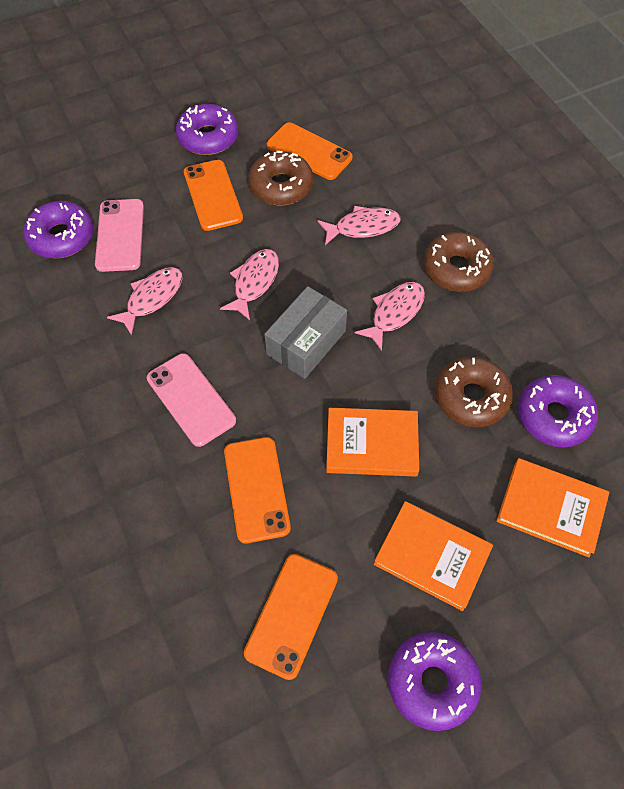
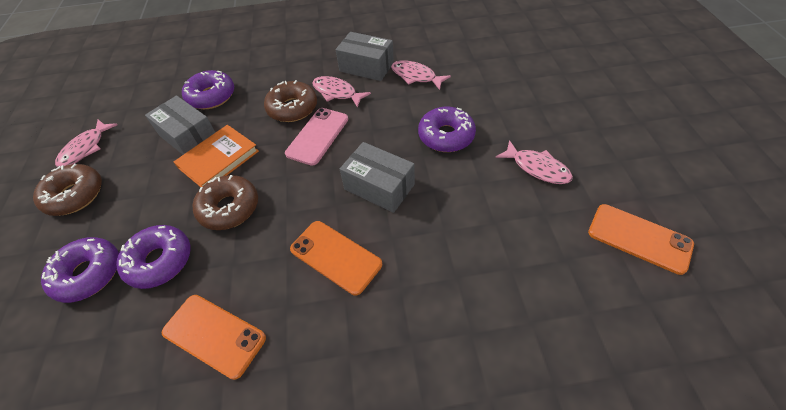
grey box: [264,286,347,379] = 1 -> [145,95,216,155] [336,32,394,81] [340,142,415,213] = 3
orange book: [326,408,419,477] [374,501,493,611] [497,458,609,557] = 3 -> [174,125,259,187] = 1
orange phone: [184,160,243,231] [224,437,291,544] [244,554,338,680] [267,122,352,180] = 4 -> [162,295,266,380] [290,221,382,295] [588,204,694,275] = 3
pink phone: [95,199,144,272] [147,353,236,447] = 2 -> [285,108,348,166] = 1

